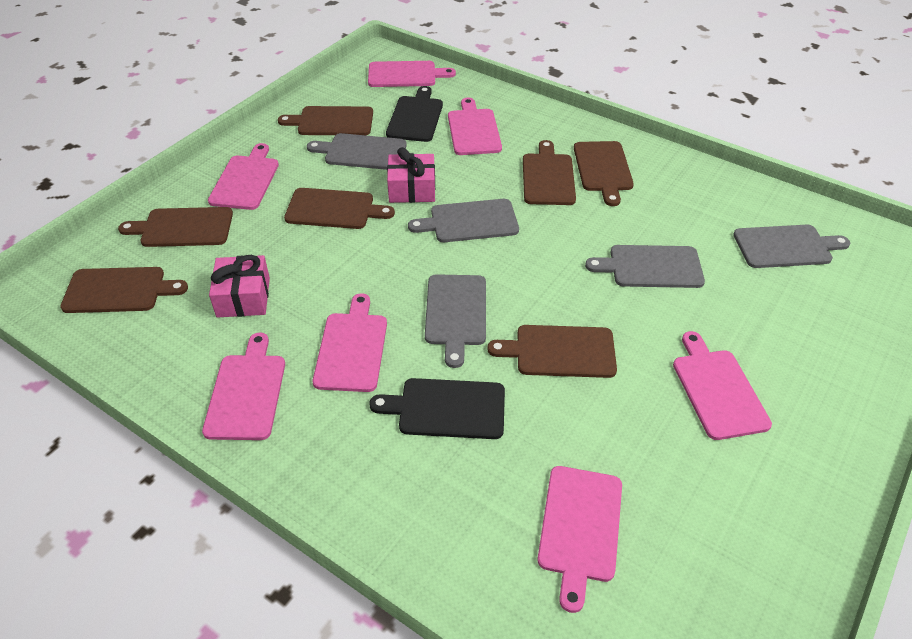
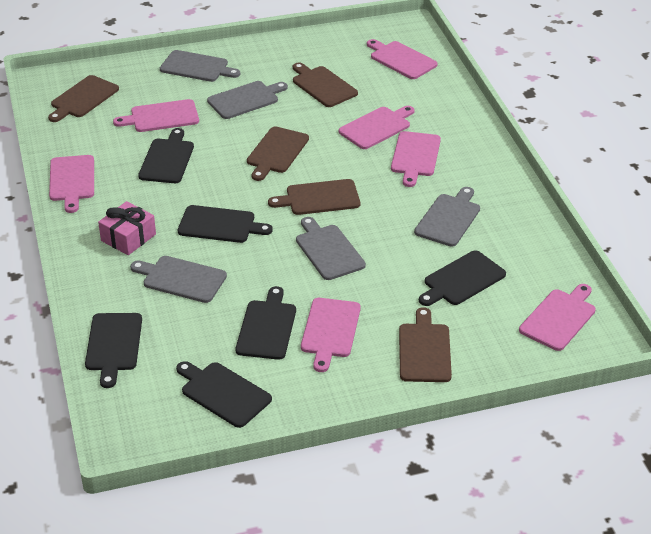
black cutting board: [369,378,505,439] [386,86,443,142] = 2 -> [85,313,142,388] [138,128,194,183] [176,361,272,428] [178,205,273,243] [236,286,296,360] [419,250,506,306] = 6
brown cutting board: [60,267,188,313] [118,207,233,247] [278,106,373,135] [284,188,395,229] [487,325,617,378] [523,140,576,205] [574,141,634,206] = 7 -> [48,75,119,122] [247,126,309,181] [268,179,360,215] [293,62,358,107] [399,307,452,382] = 5
pink gift: [209,255,270,318] [387,147,435,203] = 2 -> [98,201,156,255] = 1

